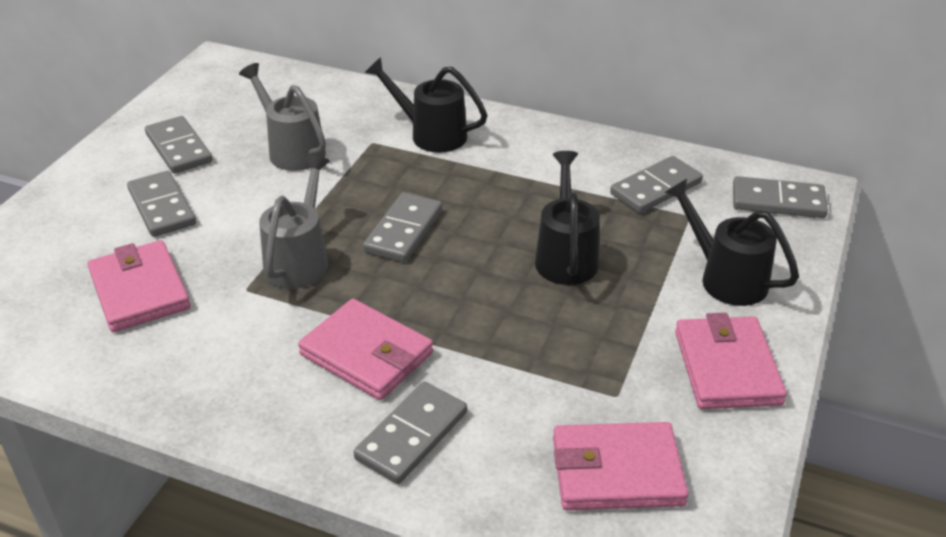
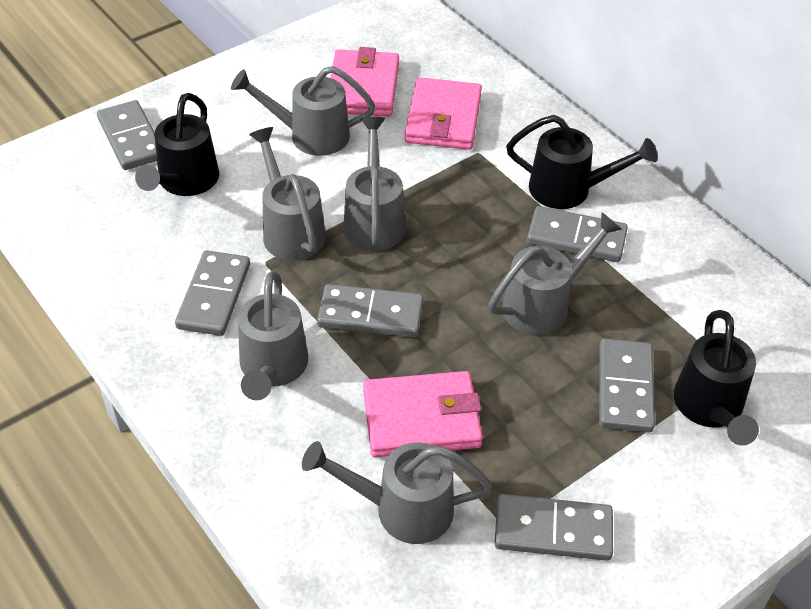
grey watering can: [239,63,326,171] [259,155,330,289] = 2 -> [231,66,375,156] [238,271,308,400] [249,127,326,261] [302,441,492,544] [343,116,405,251] [489,212,622,335] = 6
pink wallet: [87,240,190,332] [298,299,433,400] [553,422,689,510] [675,313,787,409] = 4 -> [330,47,399,117] [363,371,483,458] [404,77,482,150] = 3

